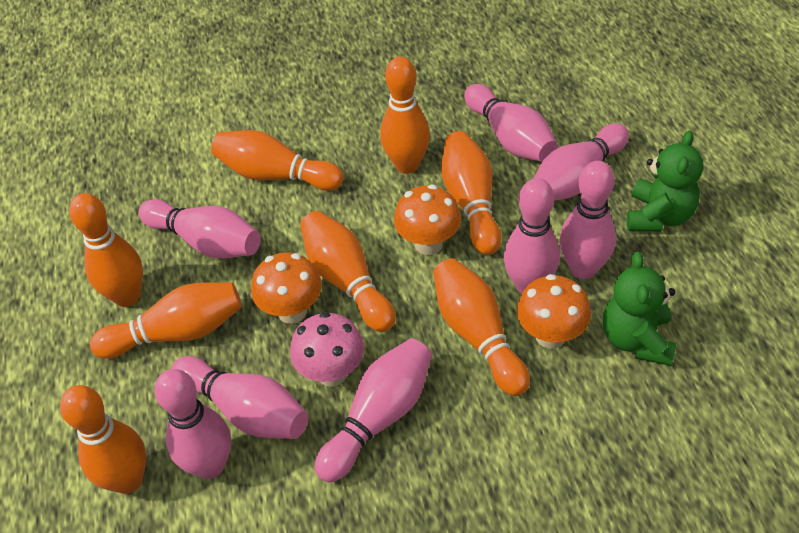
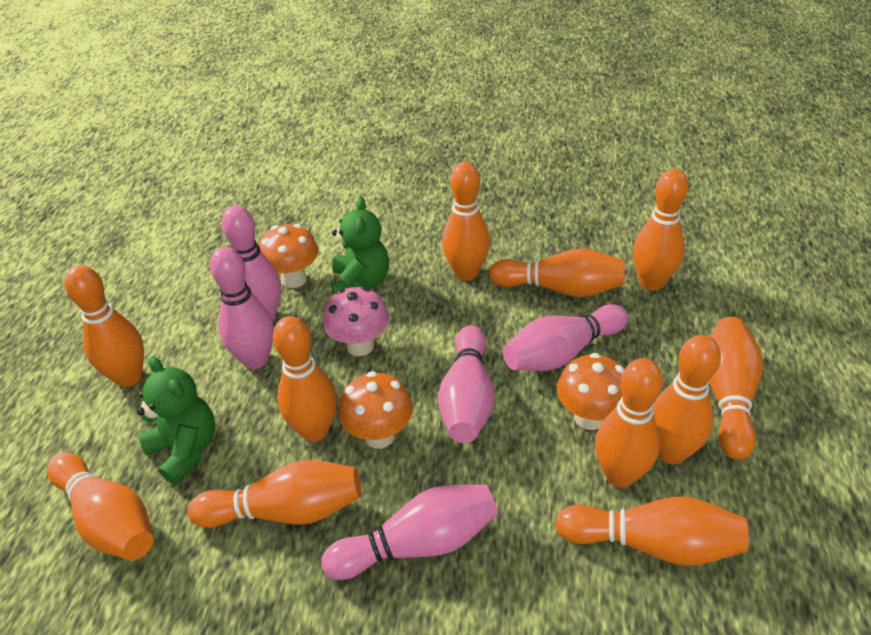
orange bowling pin: [60,385,146,494] [69,193,143,307] [90,282,242,359] [211,130,344,191] [300,211,396,332] [380,57,430,174] [433,258,530,396] [441,131,501,255] = 8 -> [47,453,154,561] [65,265,144,387] [188,460,361,528] [273,316,337,442] [442,162,490,281] [489,248,625,297] [555,497,749,566] [595,358,663,488] [633,169,689,291] [653,335,721,464] [709,317,763,460] = 11
pink bowling pin: [138,199,261,259] [155,369,231,479] [171,356,308,439] [315,338,432,482] [464,84,558,162] [504,178,560,294] [533,123,629,201] [559,161,616,279] = 8 -> [210,247,274,369] [222,205,281,321] [321,484,498,580] [438,325,495,443] [503,304,628,371] = 5

